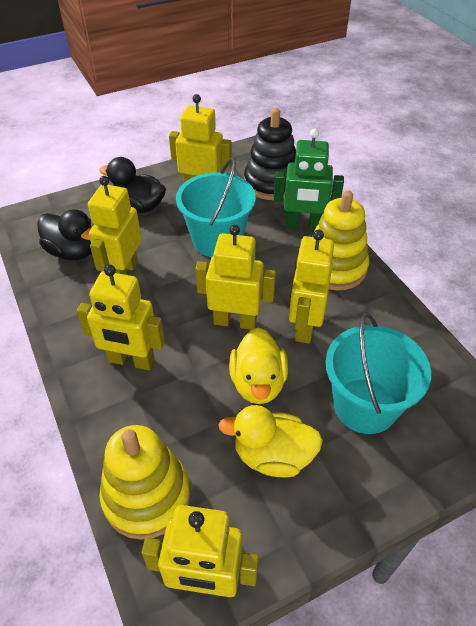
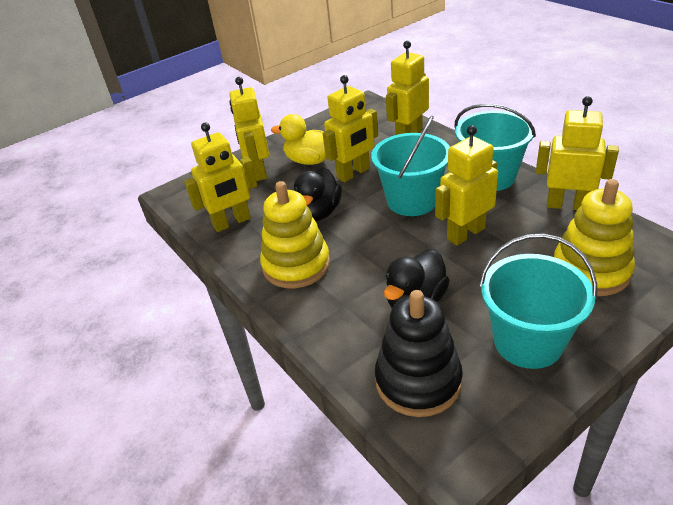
green robot: [274,128,344,230] = 1 -> none = 0
turquoise bucket: [176,157,256,257] [325,313,431,434] = 2 -> [371,115,450,216] [455,104,536,191] [479,233,597,369] = 3
yellow duck: [218,405,323,477] [229,328,288,404] = 2 -> [271,114,326,165] = 1

